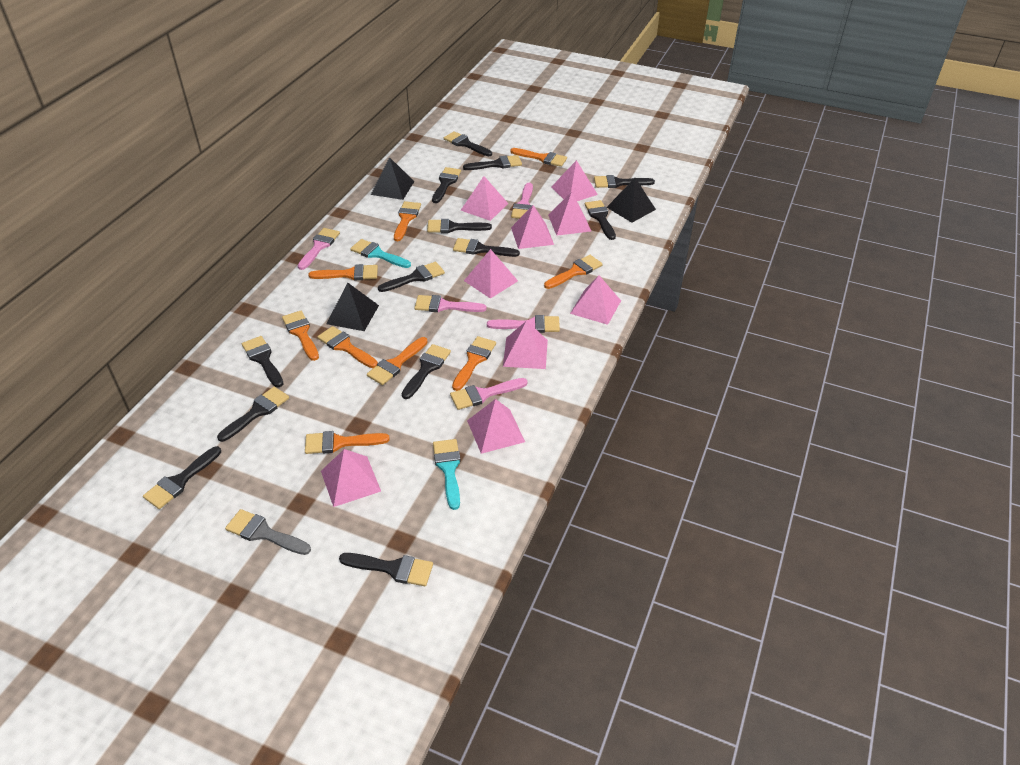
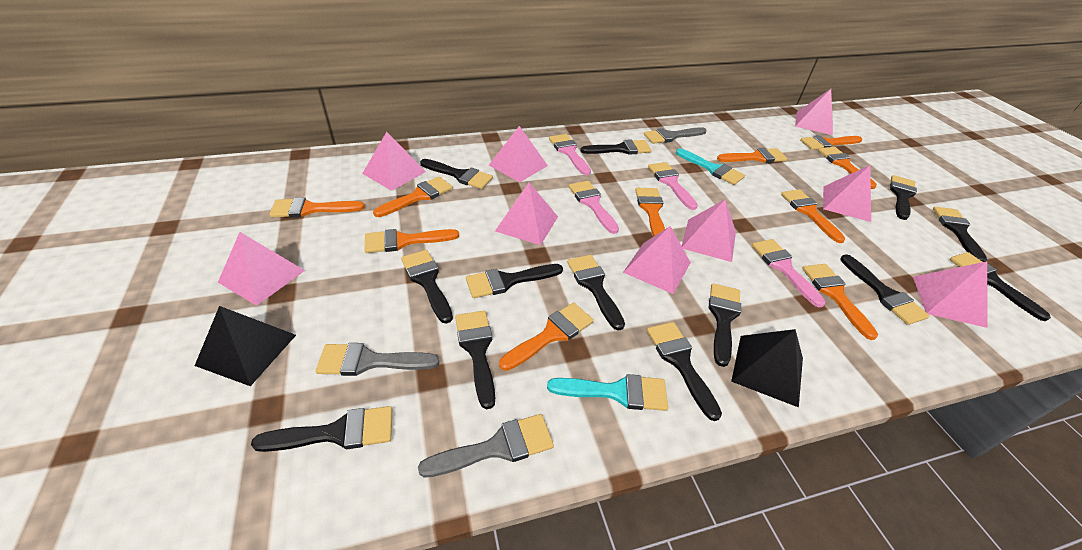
black pyramid: [327,283,379,331] [371,157,415,200] [607,178,656,223] = 3 -> [195,306,296,386] [731,329,803,408] = 2
grey brush: [225,509,311,555] = 1 -> [316,343,440,376] [418,414,554,478] [644,127,707,144] = 3
orange brush: [282,311,319,361] [305,431,390,454] [308,264,378,281] [317,326,378,368] [367,337,428,385] [394,201,421,241] [452,336,496,391] [510,148,567,167] [544,255,603,289] = 9 -> [269,197,365,218] [364,229,459,253] [373,176,453,217] [499,302,594,371] [635,188,665,237] [717,148,787,163] [781,189,845,243] [800,135,862,150] [802,264,878,340] [818,147,877,189] = 10
pink brush: [298,228,340,270] [414,295,487,312] [450,378,528,410] [487,315,560,333] [511,183,533,219] = 5 -> [549,134,591,175] [569,181,619,234] [648,162,698,210] [752,239,826,308] = 4

